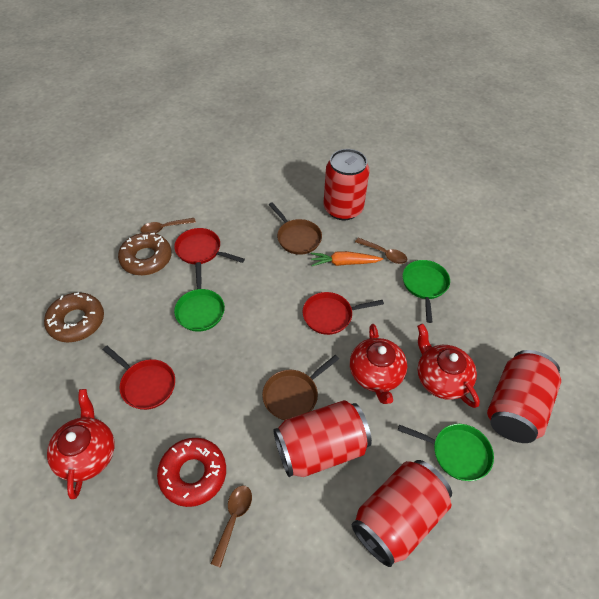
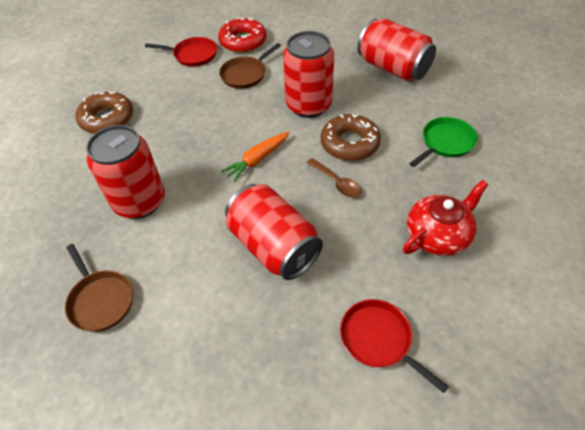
brown spoon: [140,218,196,234] [211,485,252,568] [355,238,408,264] = 3 -> [307,158,361,198] = 1
green pan: [174,262,225,332] [398,424,494,481] [403,260,450,323] = 3 -> [409,117,478,167] = 1
red pan: [103,346,175,410] [174,228,245,264] [303,292,384,335] = 3 -> [145,37,217,67] [340,299,449,393] = 2
red teapot: [47,389,115,499] [350,324,407,404] [417,324,480,408] = 3 -> [403,180,489,256] = 1

